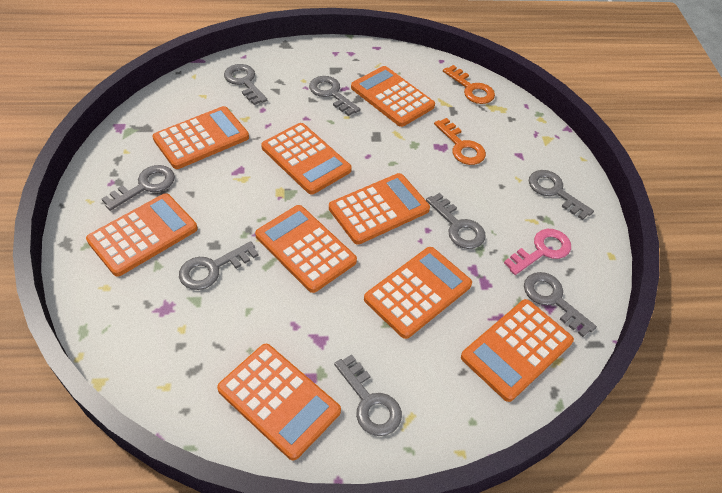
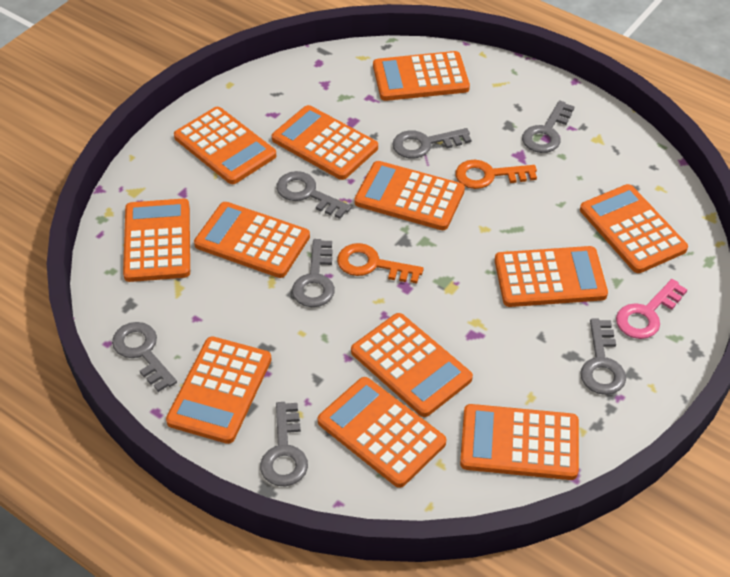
grey key: [102,165,175,211] [179,241,259,290] [224,64,267,105] [309,76,360,116] [334,354,402,436] [426,193,486,249] [524,272,597,337] [529,170,594,220] = 8 -> [112,322,177,392] [260,402,308,486] [276,171,352,219] [292,239,335,307] [392,128,471,159] [522,100,575,153] [580,319,626,395] = 7
orange calculator: [86,193,198,277] [153,106,249,169] [217,344,341,460] [255,205,357,293] [261,123,352,194] [329,173,430,245] [351,66,435,127] [364,247,472,339] [461,299,574,402] = 9 -> [123,199,190,282] [166,337,272,444] [174,107,276,184] [194,202,310,278] [272,105,378,180] [318,377,446,488] [351,313,473,417] [355,161,465,230] [373,51,470,101] [460,404,579,480] [495,246,608,307] [580,184,688,273] = 12

